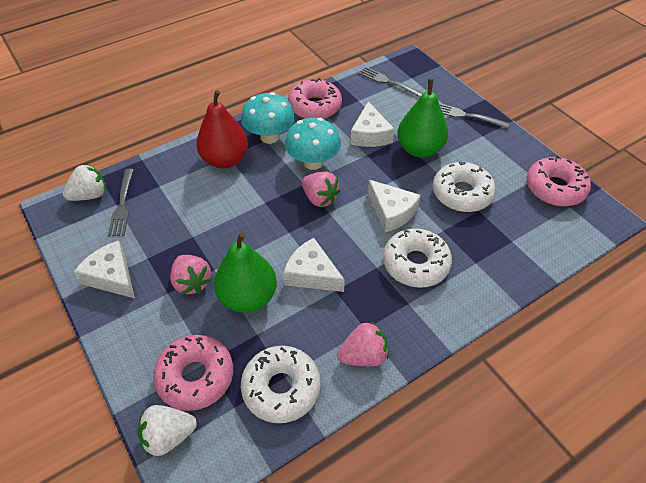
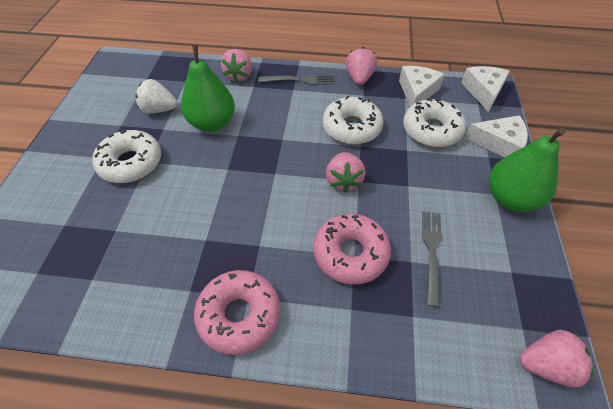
grey fork: [108,169,134,237] [359,67,423,98] [439,103,510,129] = 3 -> [258,75,335,85] [422,211,442,307] = 2
pink donut: [153,335,233,411] [288,78,342,119] [527,155,591,206] = 3 -> [194,270,280,355] [313,214,391,285] = 2
pink strawberry: [170,255,212,295] [302,171,340,207] [337,321,389,366] = 3 -> [221,49,252,82] [326,152,366,193] [346,47,377,85] [520,330,594,387] = 4
red pear: [196,90,248,169] = 1 -> none = 0
turquoise mushroom: [241,92,295,144] [285,118,341,170] = 2 -> none = 0
white cheese: [74,240,135,298] [284,238,345,292] [350,101,395,147] [368,180,421,232] = 4 -> [399,66,445,107] [461,66,510,112] [465,115,528,158] = 3
white strawberry: [63,164,106,201] [138,405,197,456] = 2 -> [136,79,177,113] = 1

